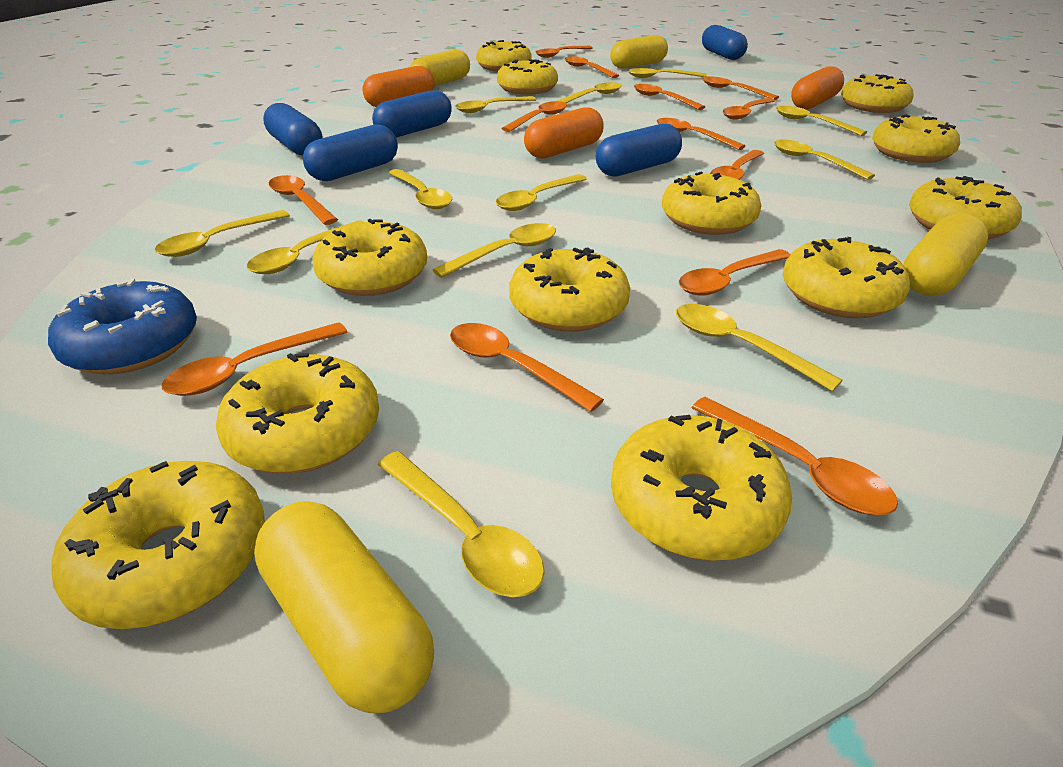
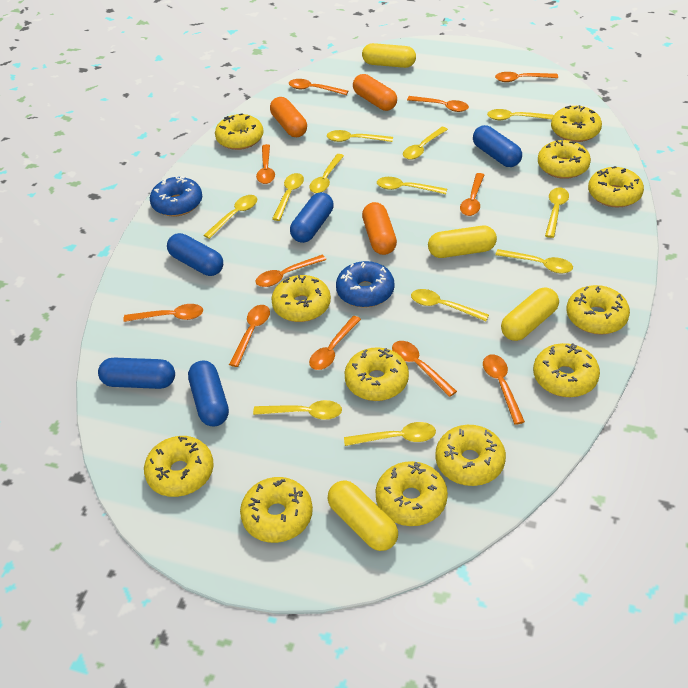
blue donut: [48,279,197,374] = 1 -> [150,176,202,217] [336,261,394,308] = 2
orange spoon: [161,322,347,396] [269,175,338,225] [450,323,604,412] [501,101,567,132] [536,46,593,58] [565,56,619,78] [634,84,705,110] [657,118,745,150] [679,249,791,296] [692,397,898,515] [703,76,779,100] [710,150,764,180] [722,98,775,120] = 13 -> [123,304,203,322] [229,305,270,367] [255,255,326,287] [256,144,275,184] [289,79,349,95] [309,316,361,370] [392,341,457,397] [407,96,469,112] [460,173,484,216] [483,354,525,425] [495,72,558,82] = 11

